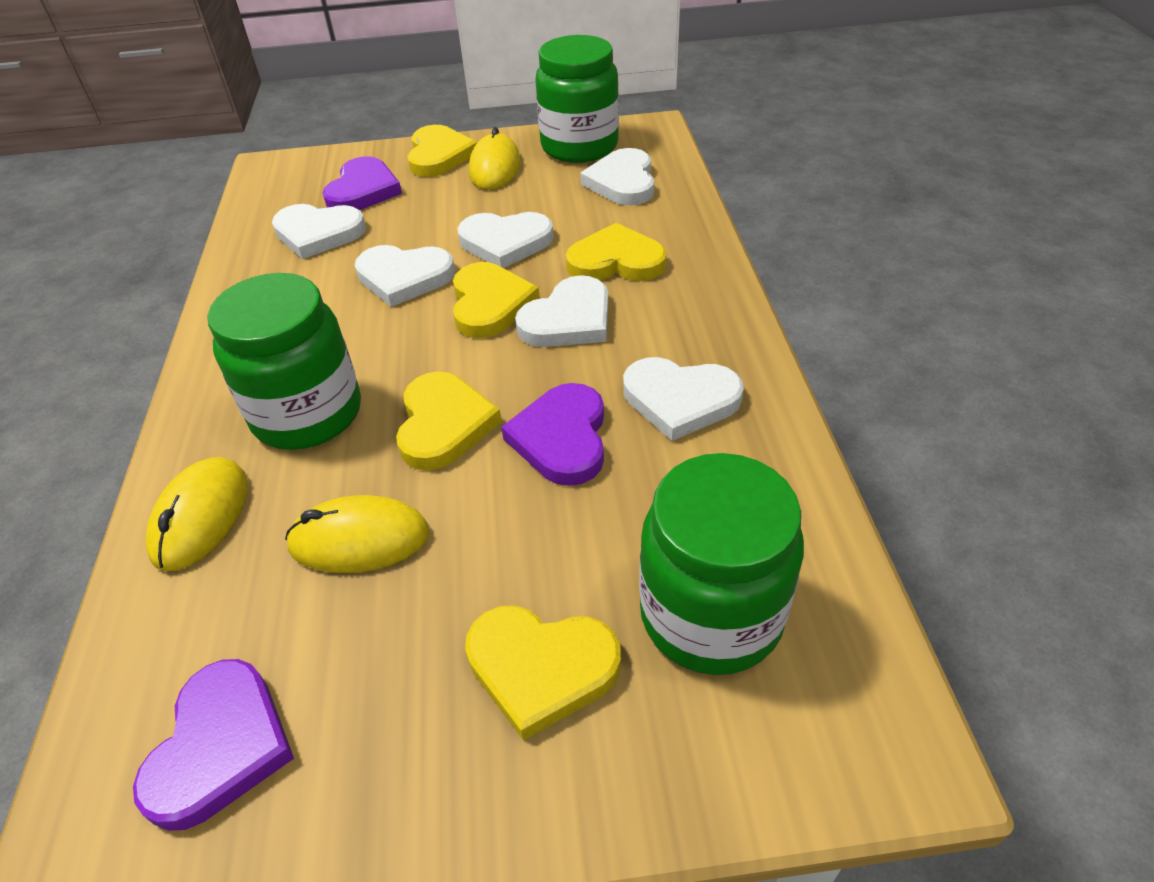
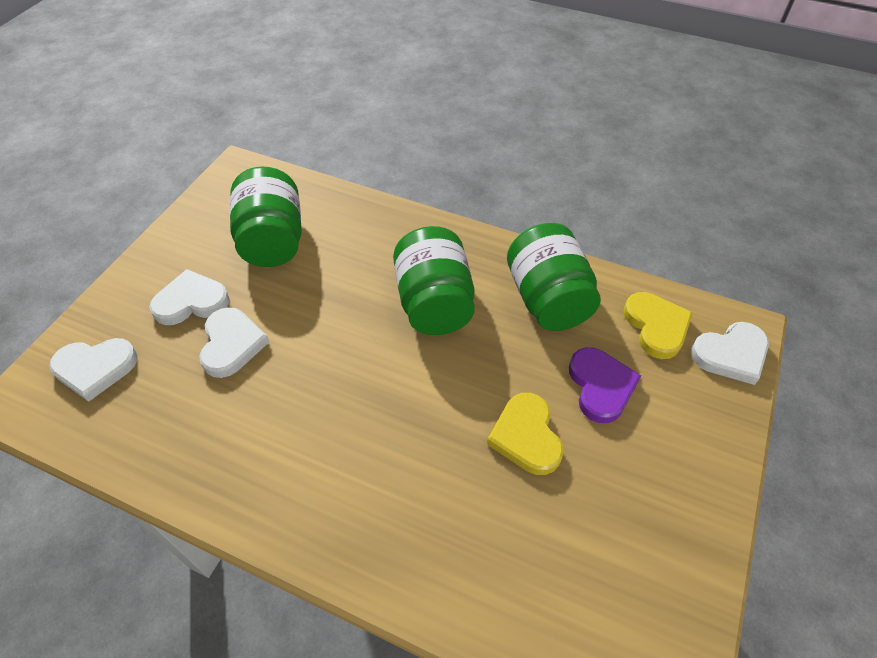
purple heart: [133,659,294,831] [323,156,402,210] [501,383,604,486] = 3 -> [569,347,641,423] = 1
white heart: [272,204,366,259] [355,245,455,307] [458,212,554,268] [515,275,608,347] [580,148,654,206] [623,357,744,441] = 6 -> [50,338,138,402] [149,269,230,325] [199,307,269,378] [691,322,769,385] = 4
yellow heart: [396,372,502,470] [407,125,477,177] [453,262,540,338] [465,605,621,741] [566,223,667,281] = 5 -> [487,393,564,475] [623,292,693,359] = 2
yellow mouse: [145,457,248,571] [285,495,430,573] [469,127,521,190] = 3 -> none = 0

